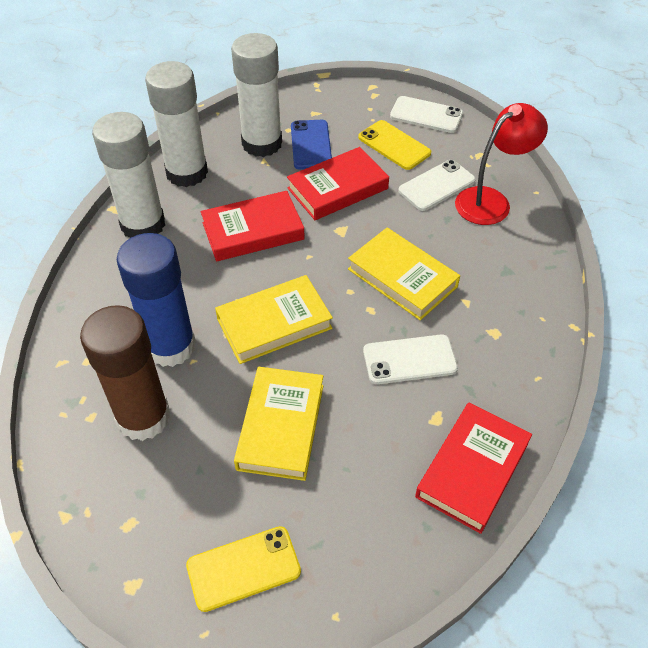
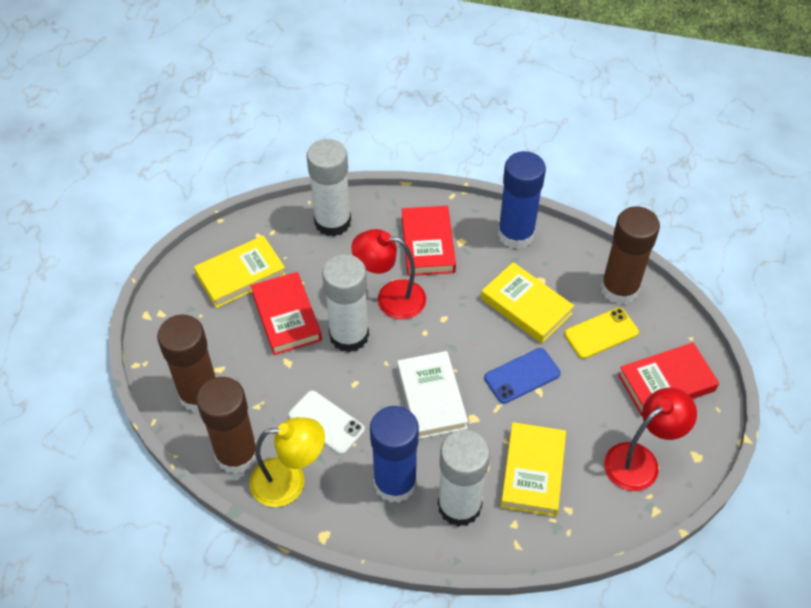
blue glue stick: [117,233,196,367] = 1 -> [370,406,419,503] [498,151,546,249] = 2
brown glue stick: [80,305,171,441] = 1 -> [157,315,216,412] [196,377,257,474] [600,206,660,304] = 3
red lamp: [455,103,548,225] = 1 -> [351,229,426,319] [604,387,697,491] = 2
white book: none = 0 -> [397,351,468,439] = 1
white phone: [363,334,458,384] [390,96,463,133] [398,160,476,211] = 3 -> [288,390,365,455] = 1
yellow lamp: none = 0 -> [250,417,325,507] = 1
yellow phone: [186,526,301,612] [358,120,431,170] = 2 -> [564,307,639,359] = 1

